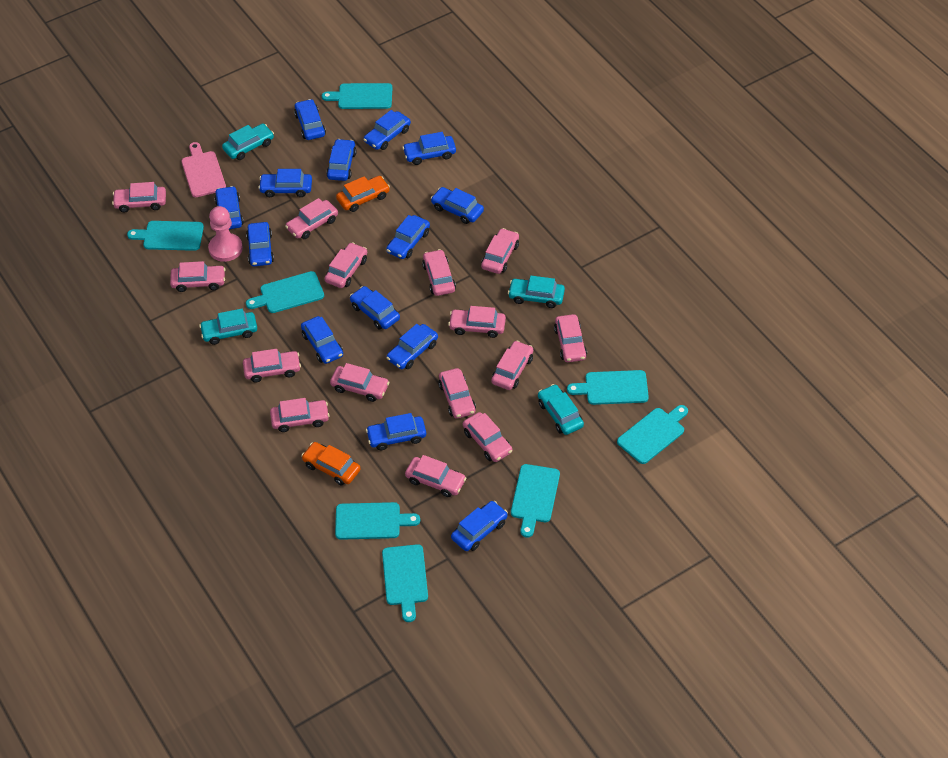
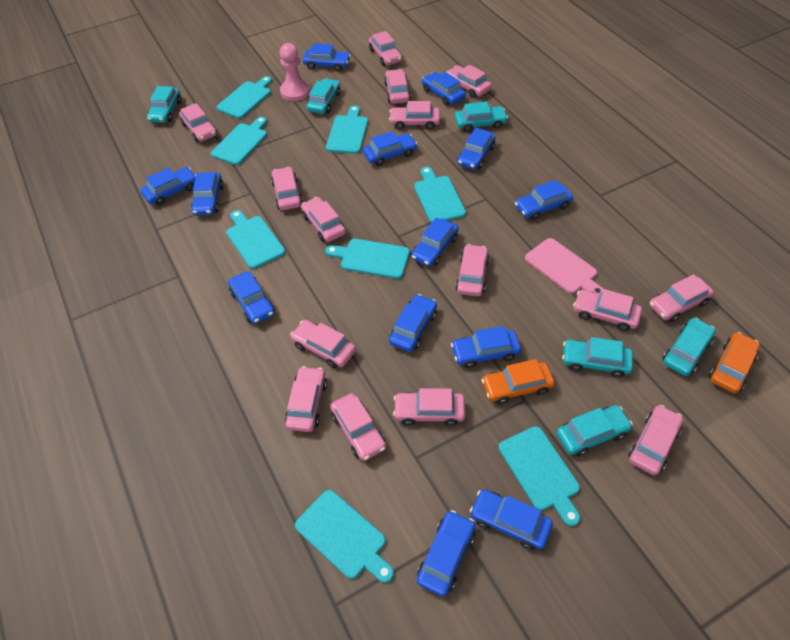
blue car: [214,186,244,229] [246,222,274,266] [258,169,312,197] [294,99,326,140] [301,316,343,364] [326,139,357,181] [350,286,400,330] [363,110,411,150] [366,413,426,450] [386,215,430,259] [386,324,438,369] [402,132,456,165] [431,187,484,224] [451,501,508,551] = 14 -> [140,167,196,206] [191,172,224,215] [228,271,275,324] [303,43,351,72] [363,131,417,166] [389,294,437,352] [411,218,459,267] [417,510,475,597] [422,72,466,106] [451,326,521,368] [457,128,496,170] [470,489,553,550] [515,180,573,220] = 13
turquoise car: [199,309,257,345] [222,124,274,160] [508,276,565,308] [538,384,584,435] = 4 -> [147,86,181,123] [307,78,341,114] [455,101,508,132] [556,405,633,456] [562,337,633,378] [663,318,716,376] = 6

